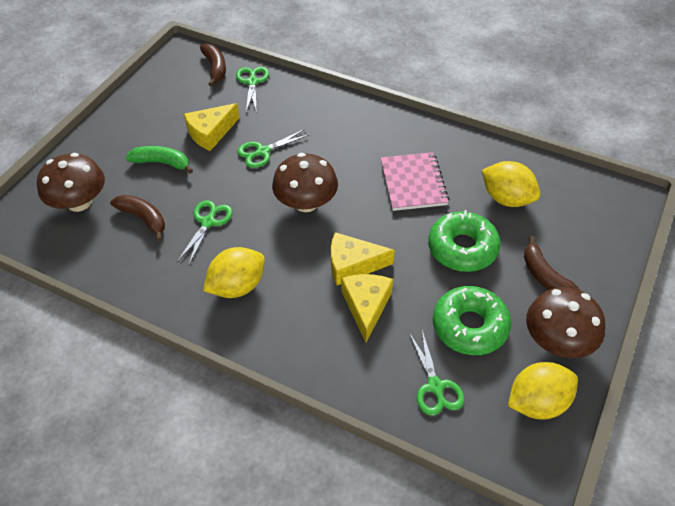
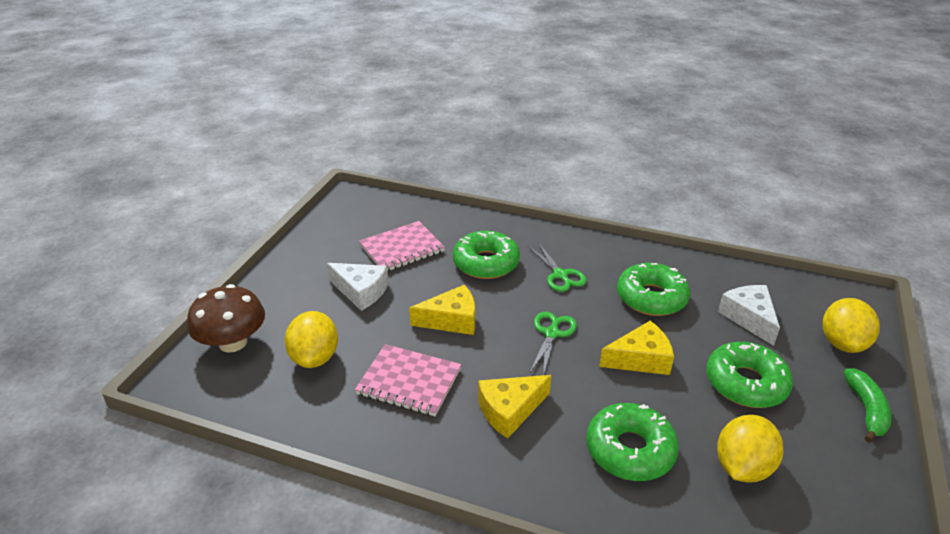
brown banana: [110,195,165,241] [200,43,226,86] [524,236,581,291] = 3 -> none = 0
brown mushroom: [37,153,105,212] [272,153,338,212] [526,287,605,358] = 3 -> [187,284,265,353] = 1
green donut: [428,210,501,272] [433,286,511,355] = 2 -> [453,231,520,279] [586,403,679,481] [617,263,690,316] [706,342,793,408] = 4
green scissors: [177,200,233,266] [236,67,269,113] [237,129,310,168] [409,330,464,416] = 4 -> [528,243,587,292] [530,312,577,375] = 2
pink notebook: [381,152,449,211] = 1 -> [355,344,461,416] [359,221,445,272] = 2
white cheese: none = 0 -> [327,263,388,311] [718,285,780,346] = 2

